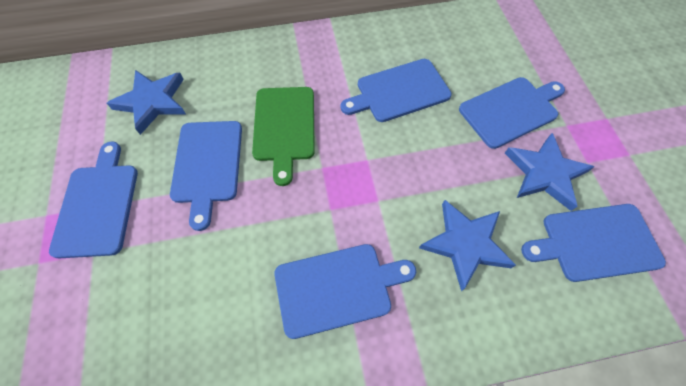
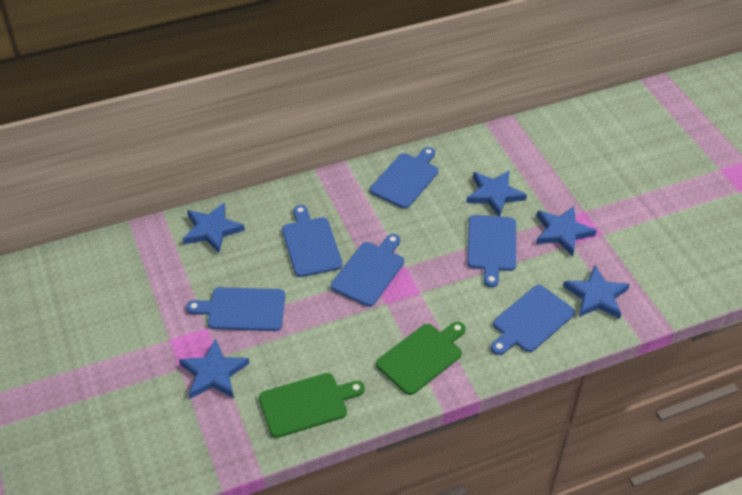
blue star: [107,70,186,135] [419,200,516,291] [505,133,594,211] = 3 -> [179,339,249,399] [183,202,245,253] [466,170,527,217] [536,206,597,257] [563,265,630,319] = 5
green cutting board: [252,87,315,186] = 1 -> [259,373,365,438] [376,322,466,395] = 2

